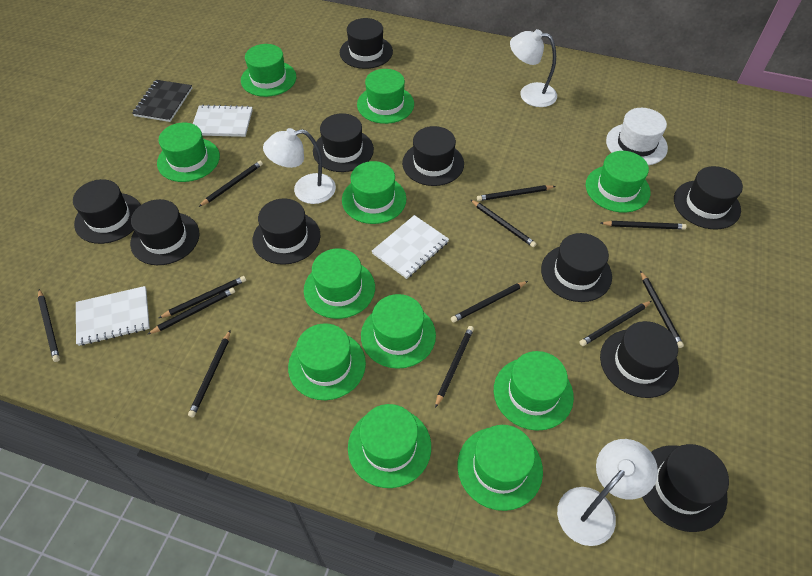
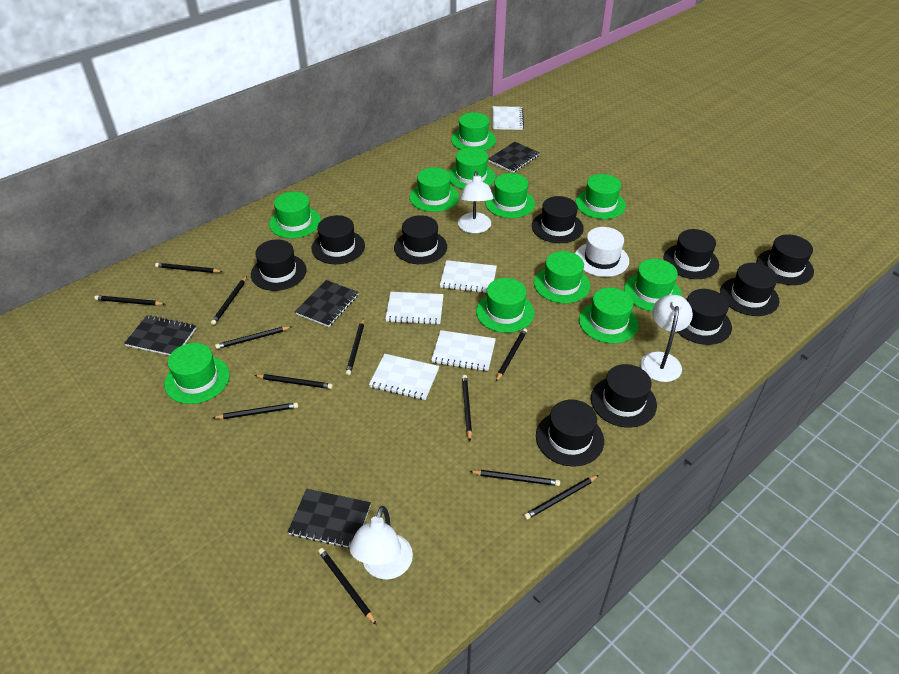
black notebook: [132,80,192,122] = 1 -> [124,315,197,356] [288,489,371,549] [295,280,359,327] [488,142,540,173] = 4
white notebook: [76,286,150,346] [193,105,253,137] [372,215,449,279] = 3 -> [369,354,439,400] [385,292,444,324] [431,330,496,371] [440,260,497,293] [492,106,524,130] = 5

